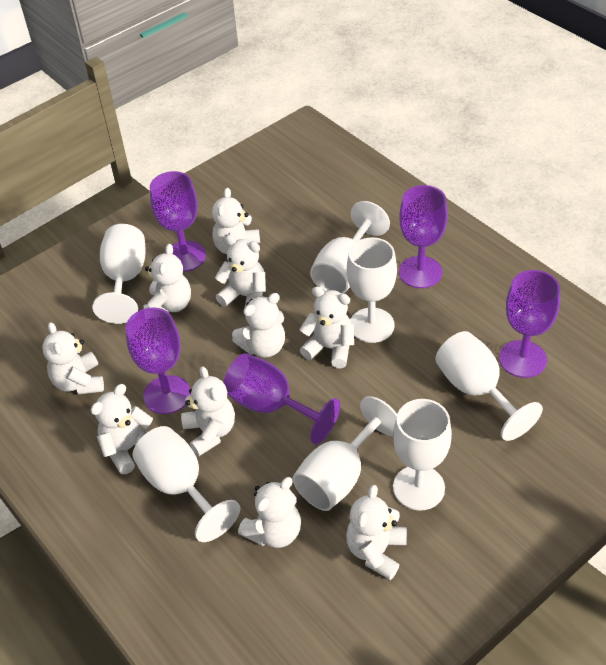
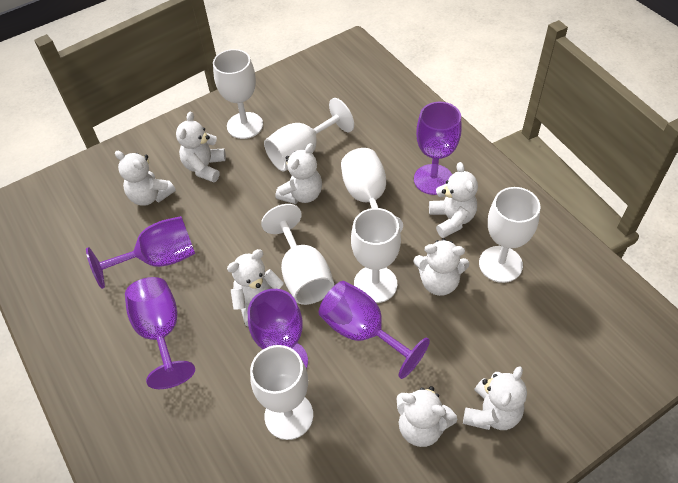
white teddy bear: [42,322,104,394] [90,384,153,474] [144,244,191,312] [181,366,235,456] [212,188,260,254] [215,235,266,309] [232,293,285,358] [238,477,301,548] [299,286,354,368] [346,485,407,580] = 10 -> [115,151,176,206] [176,112,226,182] [227,249,284,327] [276,143,322,204] [396,386,457,447] [414,239,469,296] [429,162,478,238] [463,366,527,430] = 8

